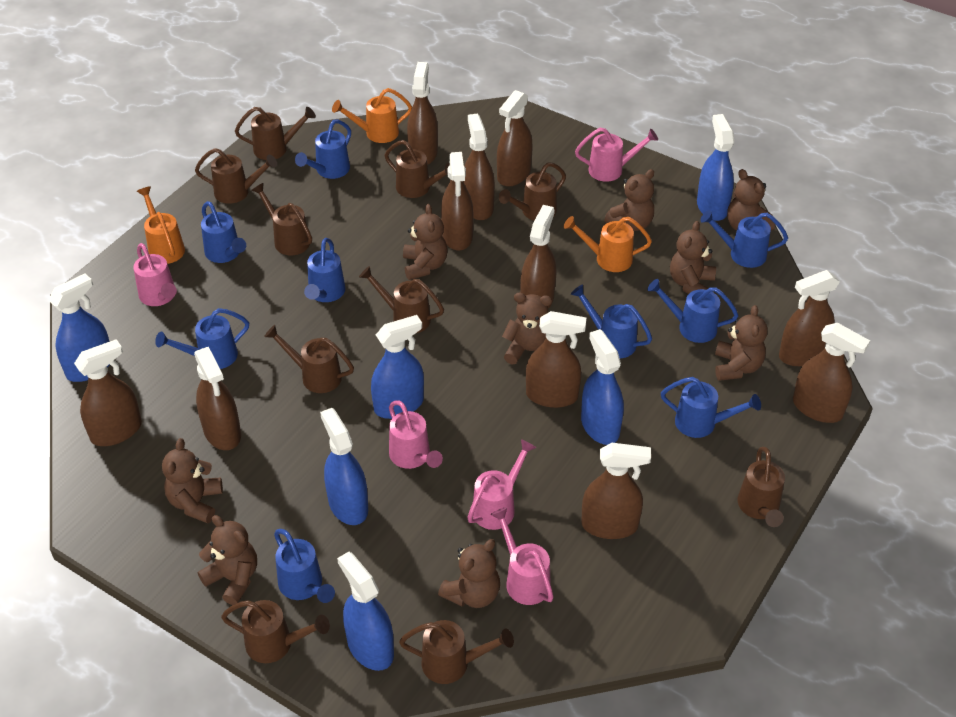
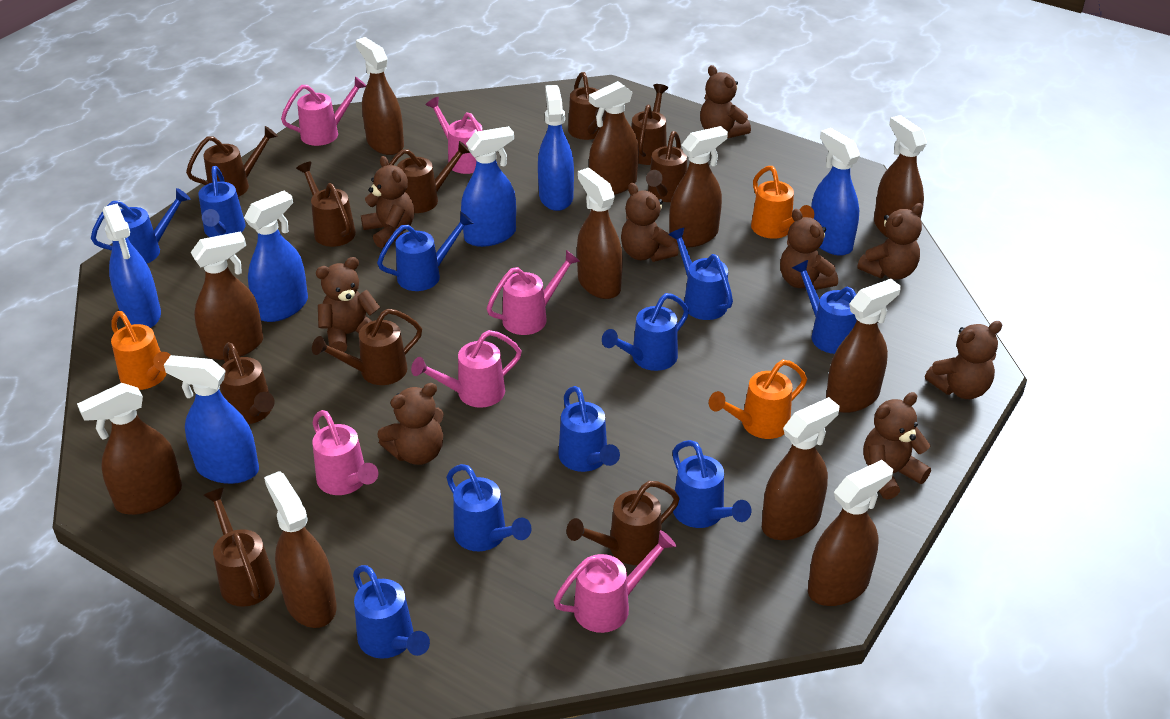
blue watering can: [155,308,249,369] [201,201,246,263] [274,529,335,603] [295,120,351,179] [304,238,346,302] [571,284,652,358] [647,279,739,343] [661,377,761,438] [700,210,788,268] = 9 -> [91,188,190,263] [198,166,246,237] [353,565,430,659] [377,212,474,291] [447,464,531,551] [559,386,620,472] [602,293,689,371] [668,228,733,320] [672,440,751,528] [792,260,857,354] = 10
pink watering can: [133,243,177,306] [389,401,443,469] [467,439,536,530] [490,507,554,605] [575,128,658,182] = 5 -> [281,76,366,146] [312,410,378,495] [411,330,522,408] [425,97,483,174] [487,250,580,335] [553,530,676,633] = 6

